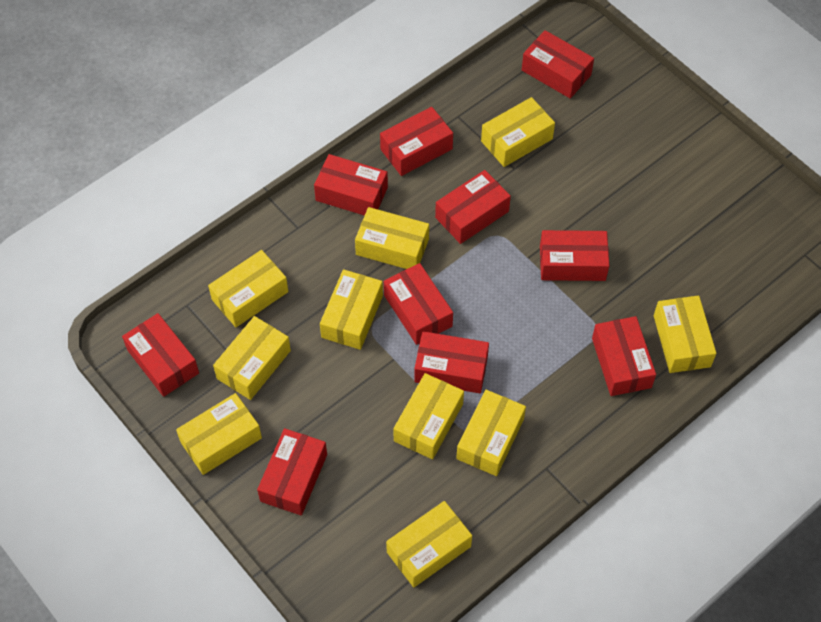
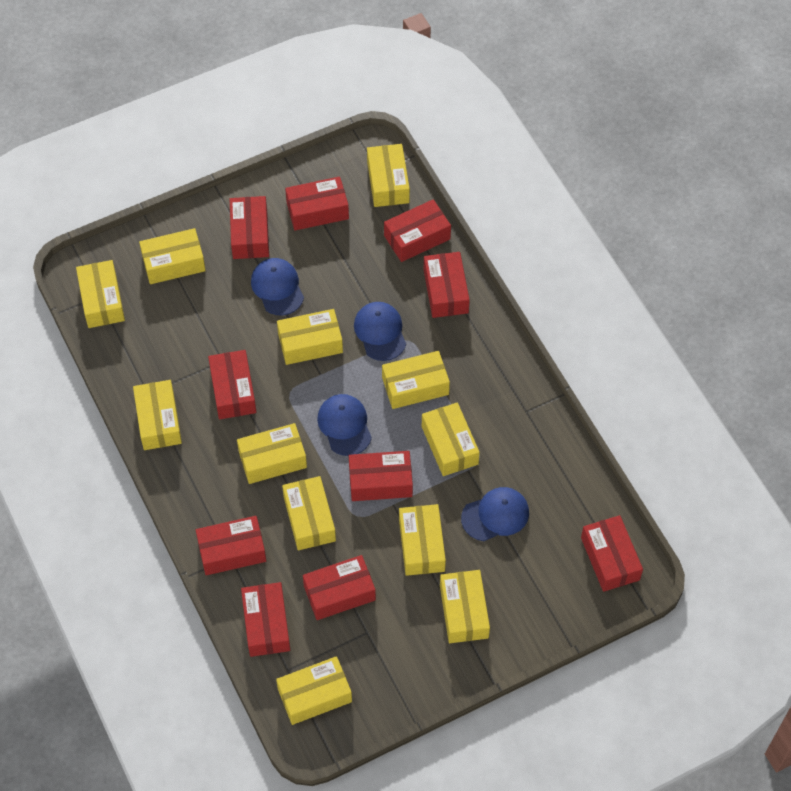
blue cap: none = 0 -> [251,258,304,315] [317,394,372,456] [354,302,406,361] [461,487,529,541] = 4
yellow box: [176,393,262,475] [208,250,288,327] [213,316,291,400] [320,269,383,350] [355,207,429,269] [386,501,472,587] [393,373,464,459] [456,390,526,476] [481,97,555,167] [654,295,717,373] = 10 -> [76,260,125,328] [133,380,182,450] [139,228,206,284] [237,423,307,484] [276,656,352,725] [277,309,343,365] [282,476,336,550] [367,144,410,207] [382,351,450,409] [399,504,446,576] [422,402,480,476] [440,570,490,643] = 12

